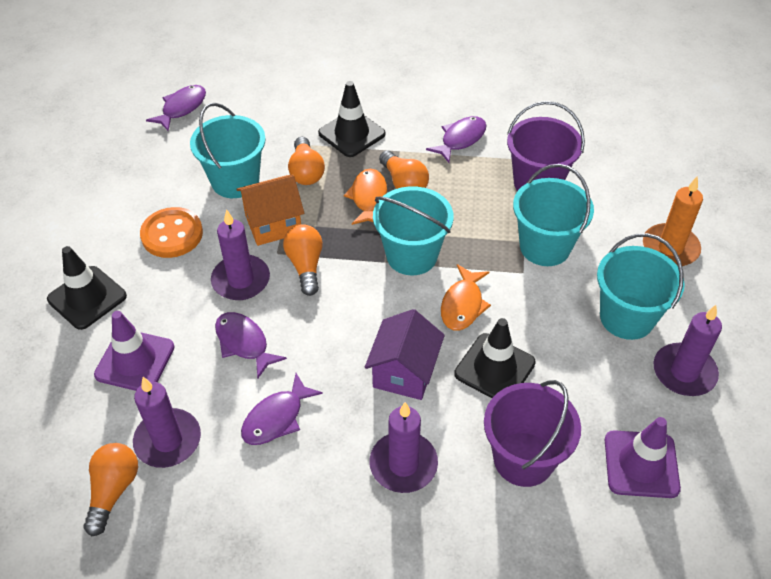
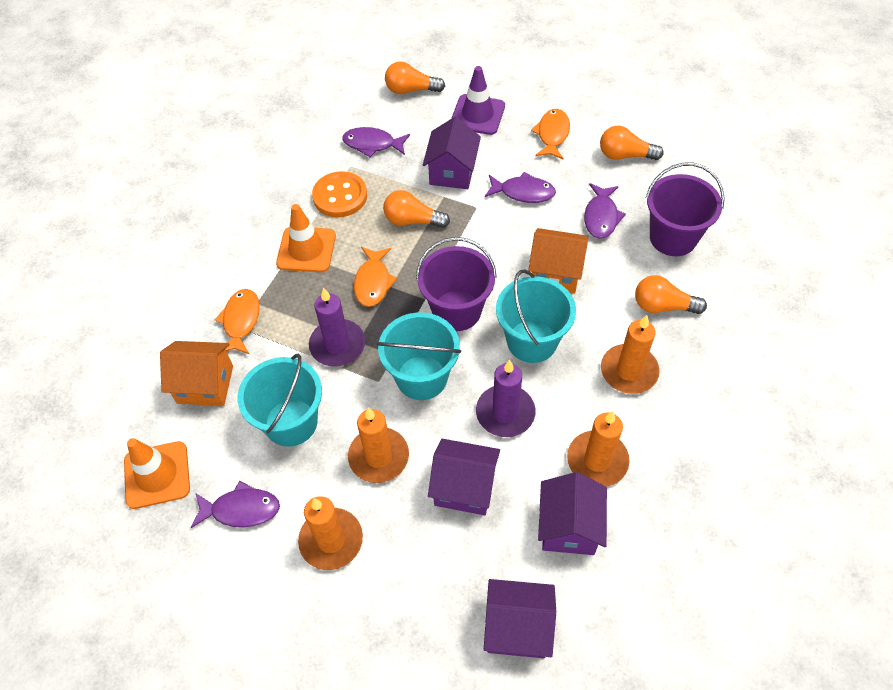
black traffic cone: [47,246,127,330] [318,81,385,157] [454,318,536,398] = 3 -> none = 0
orange candle: [643,177,703,266] = 1 -> [298,496,363,570] [348,407,409,483] [567,411,629,486] [601,315,660,394] = 4
orange fish: [344,169,387,225] [441,264,491,331] = 2 -> [214,289,260,355] [354,247,397,307] [531,109,570,159] = 3
orange house: [237,175,304,246] = 1 -> [160,341,233,406] [528,228,588,294] = 2
orange traffic cone: none = 0 -> [124,438,190,509] [276,204,336,272] = 2
purple candle: [133,377,201,468] [211,209,270,300] [369,402,438,493] [653,305,722,396] = 4 -> [309,288,365,367] [476,360,536,437] = 2
purple house: [365,309,445,400] = 1 -> [423,117,481,189] [428,439,500,515] [484,579,556,658] [538,472,607,555] = 4
purple traffic cone: [94,311,174,391] [605,417,681,498] = 2 -> [451,66,505,135] = 1
turquoise bucket: [190,103,266,198] [373,186,454,275] [513,164,594,266] [597,233,685,340] = 4 -> [237,354,322,447] [377,312,461,400] [496,269,576,363] = 3

